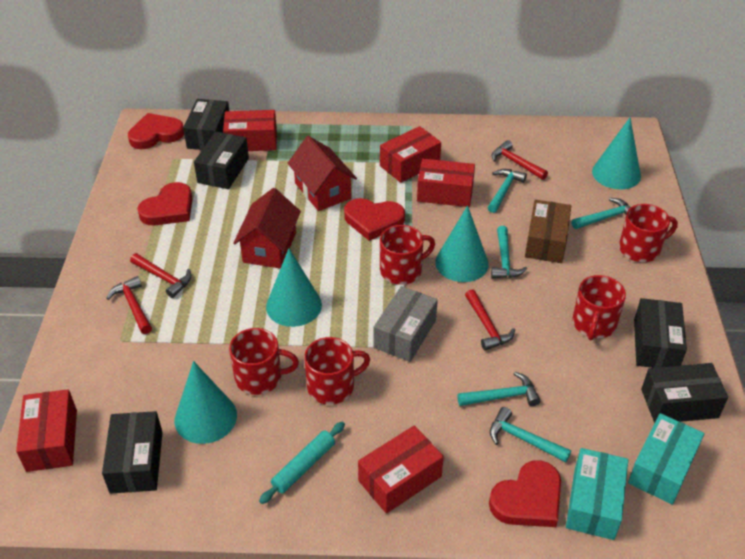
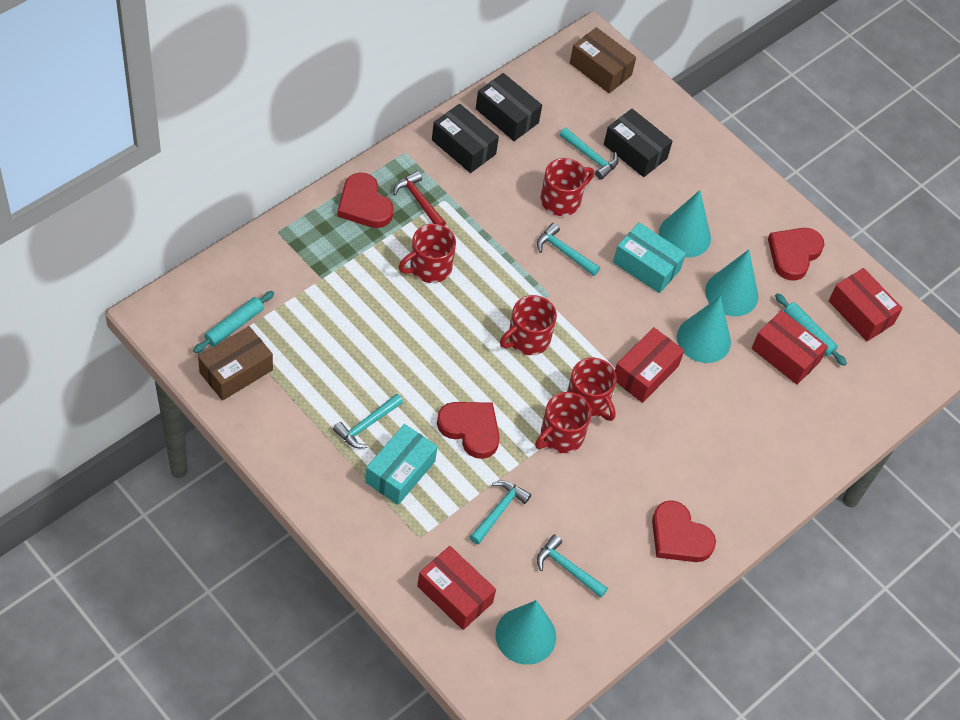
black box: [102,411,163,494] [183,99,229,150] [194,132,249,189] [634,298,687,368] [641,363,728,423] = 5 -> [432,104,499,173] [476,73,542,141] [604,109,673,177] = 3
brown box: [525,200,571,263] = 1 -> [198,326,273,401] [570,27,636,93] = 2
grey box: [374,286,438,362] = 1 -> none = 0
red box: [16,389,77,472] [223,110,277,151] [358,425,444,514] [380,126,441,183] [417,159,475,207] = 5 -> [417,546,496,630] [615,327,684,403] [752,310,828,385] [829,268,903,341] = 4
red hammer: [106,276,152,334] [130,253,192,298] [465,289,515,351] [492,140,548,180] = 4 -> [393,171,446,226] = 1
red house: [233,188,301,268] [288,136,357,211] = 2 -> none = 0
turquoise rolling pin: [259,422,345,504] = 1 -> [193,291,274,353] [775,293,847,366] = 2

